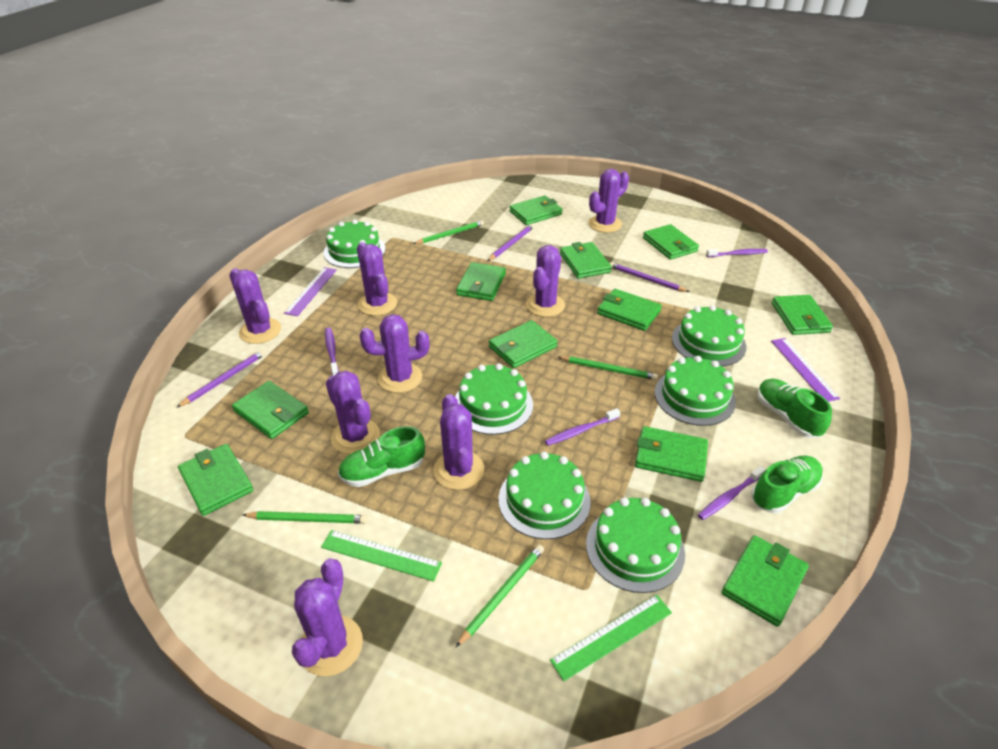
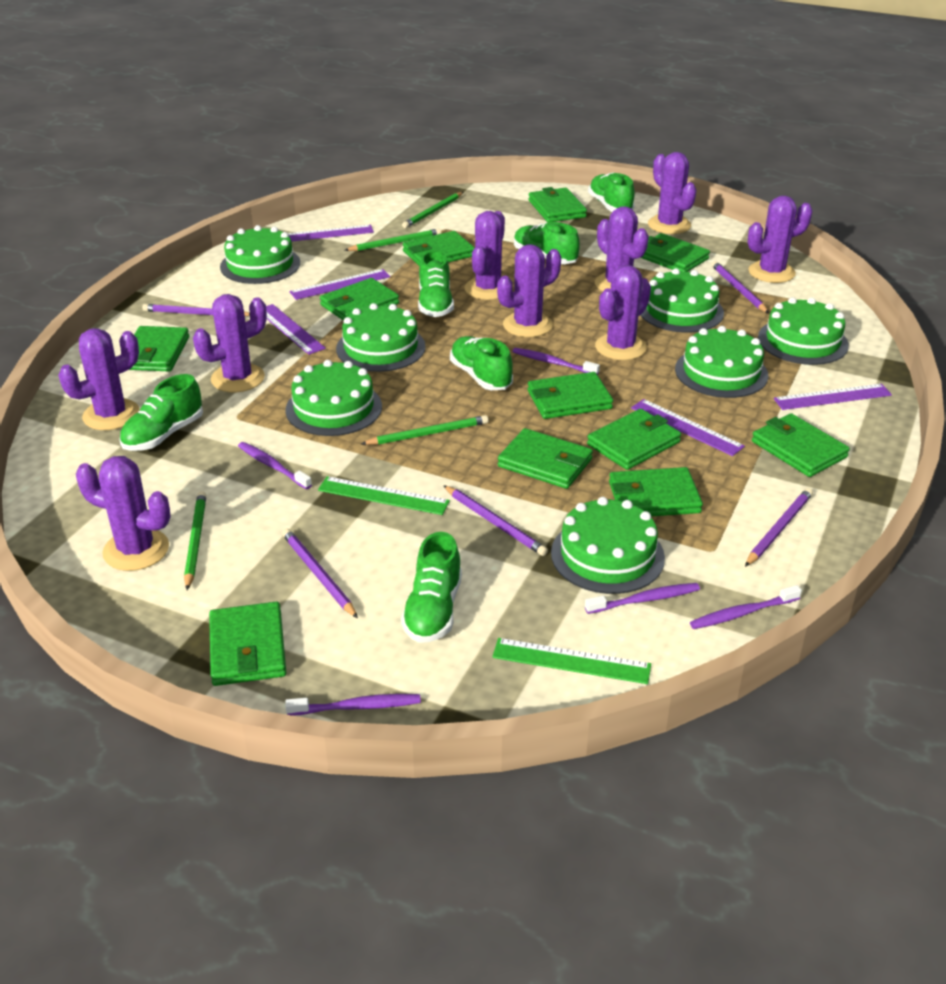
green cake: [324,219,386,268] [455,363,533,435] [498,452,591,539] [586,498,685,593] [655,356,736,426] [672,305,746,366] = 6 -> [220,225,300,284] [285,360,382,436] [336,303,426,372] [551,497,665,594] [641,268,724,332] [675,326,768,398] [758,297,849,365] = 7
green shoe: [338,426,425,487] [751,456,823,513] [757,379,832,438] = 3 -> [119,374,203,451] [401,532,462,643] [418,250,454,317] [450,336,513,390] [514,222,580,264] [588,172,635,212] = 6
purple cactus: [229,268,281,344] [292,558,363,676] [326,371,380,454] [357,242,397,316] [360,314,430,393] [434,394,484,490] [526,245,565,317] [588,169,629,233] = 8 -> [58,328,140,430] [76,456,171,571] [193,294,267,392] [464,211,505,300] [497,244,561,337] [595,206,649,291] [595,265,651,360] [648,152,697,234] [748,196,812,283] = 9
purple pencil: [176,350,266,408] [488,224,534,261] [610,262,689,292] = 3 -> [142,304,250,316] [282,529,358,618] [443,485,548,556] [711,261,769,313] [745,488,813,567] = 5
purple ruler: [284,267,336,316] [771,338,840,402] = 2 -> [266,304,326,355] [288,225,374,242] [289,269,390,300] [631,399,745,456] [774,384,892,410] = 5
purple toothbrush: [325,327,339,376] [545,408,620,446] [698,466,765,520] [706,249,768,257] = 4 -> [238,442,312,489] [285,694,421,715] [512,348,600,375] [585,583,700,614] [690,585,802,629] = 5

